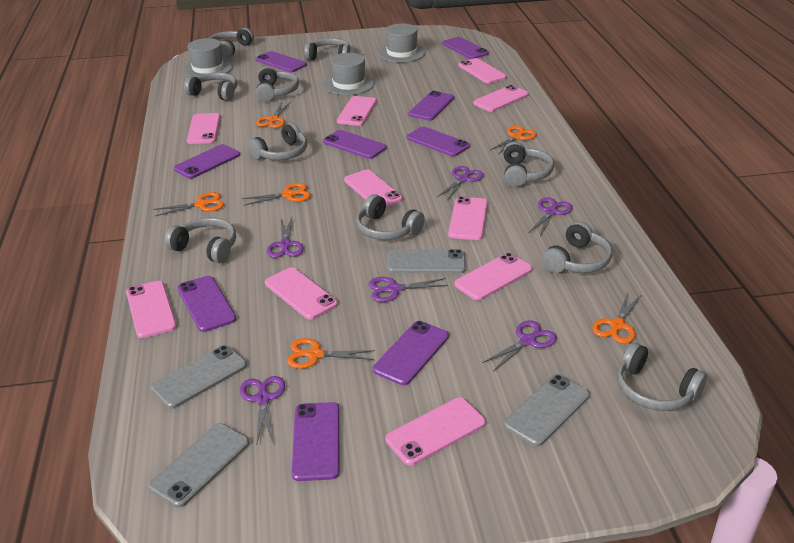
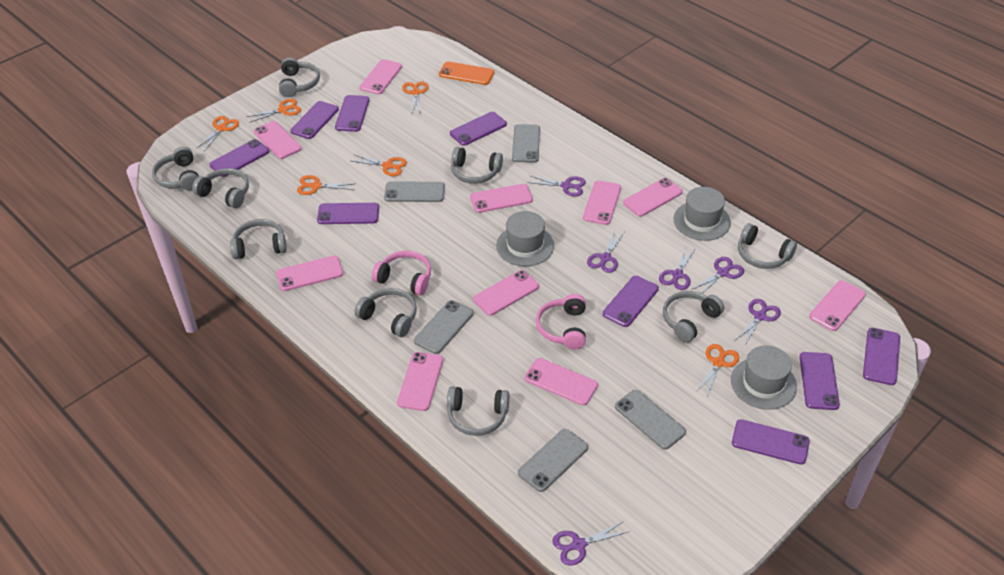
grey headphones: [164,218,236,263] [184,72,237,101] [209,28,254,58] [247,123,307,160] [256,66,299,102] [304,38,351,60] [356,194,425,240] [503,142,554,187] [542,221,612,273] [617,342,707,411] = 10 -> [152,147,199,190] [192,168,249,208] [230,219,287,259] [279,57,320,97] [354,288,417,337] [447,387,509,436] [451,147,503,184] [663,291,724,343] [738,223,797,269] = 9
grey phone: [149,423,249,508] [151,345,247,409] [387,249,466,273] [504,374,590,446] = 4 -> [384,181,445,202] [414,300,474,354] [512,124,540,163] [518,429,588,492] [615,390,686,450] = 5
orange phone: none = 0 -> [439,62,494,85] = 1
pink headphones: none = 0 -> [372,251,431,295] [536,294,586,349] = 2

